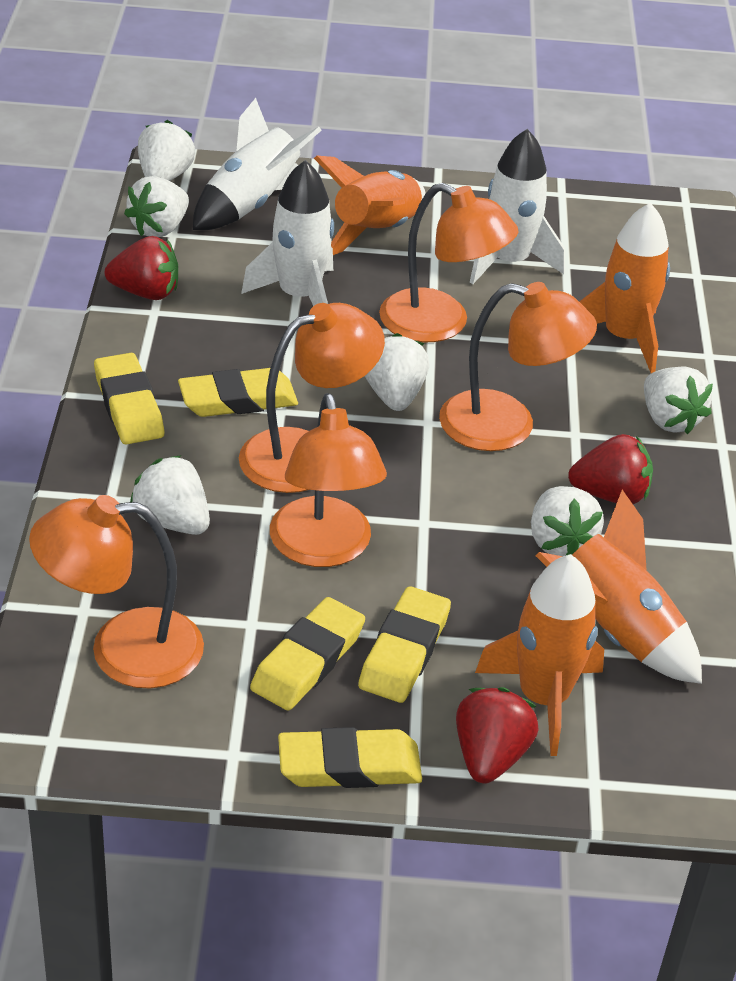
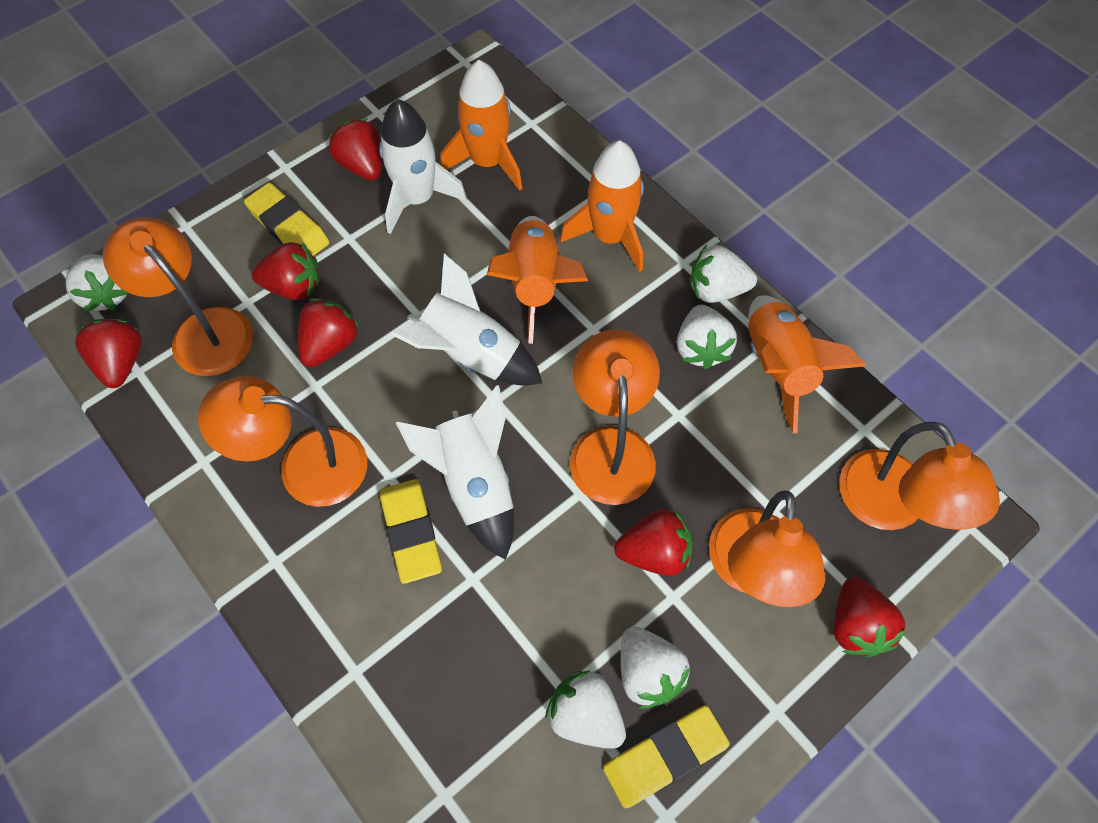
red strawberry: [105,236,178,300] [456,687,539,784] [568,434,653,505] = 3 -> [75,319,141,388] [252,242,319,300] [298,298,360,367] [328,119,382,180] [614,509,692,576] [833,577,907,657] = 6
white strawberry: [124,176,189,237] [130,455,210,535] [138,120,195,181] [365,333,429,411] [531,486,604,556] [644,367,713,435] = 6 -> [66,254,128,312] [546,671,626,749] [621,626,690,709] [677,305,737,370] [690,245,757,303] = 5
yellow eraser: [94,353,164,445] [178,368,298,417] [250,597,365,711] [278,727,422,788] [358,586,451,703] = 5 -> [244,183,329,256] [380,479,442,584] [603,705,730,808] = 3

